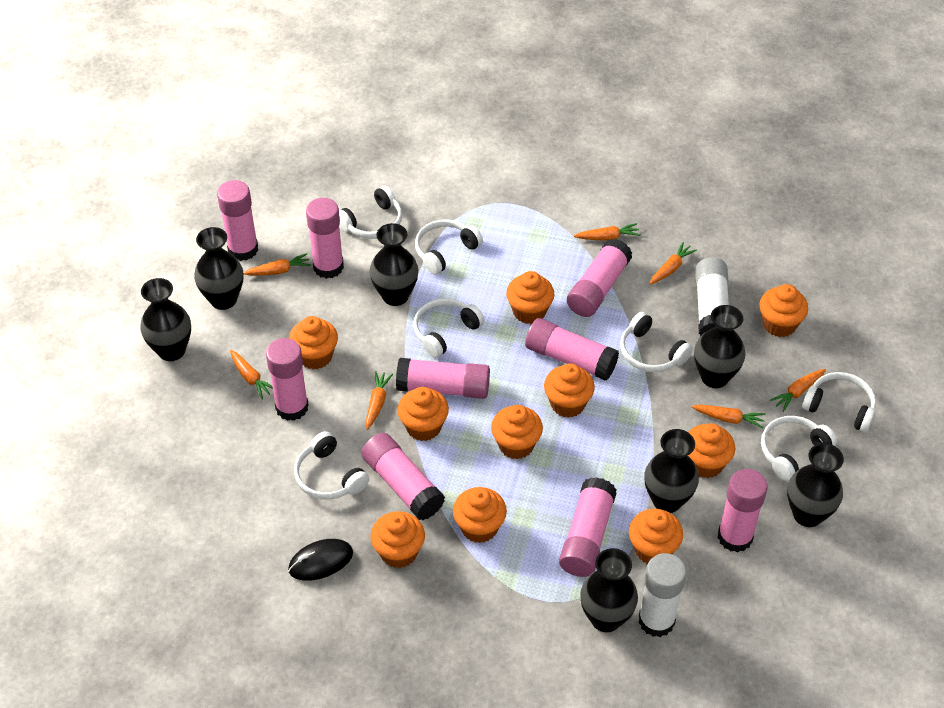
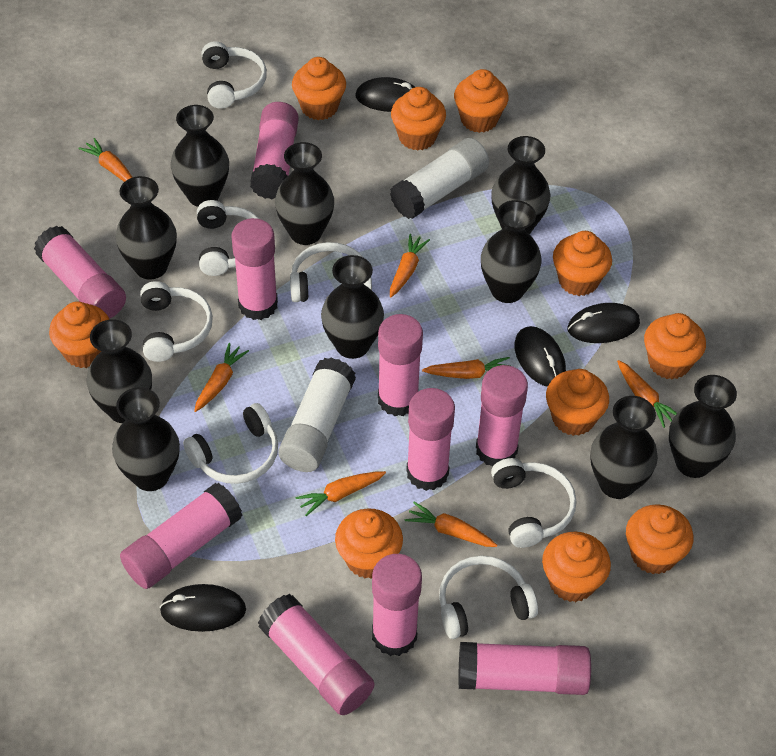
black mouse: [288,539,353,581] = 1 -> [159,584,246,632] [355,77,415,112] [514,326,566,387] [567,303,640,343] = 4
black vase: [140,278,191,361] [194,227,243,310] [370,223,418,306] [580,548,638,632] [645,429,699,513] [694,305,745,388] [787,443,844,527] = 7 -> [87,319,152,423] [112,387,180,491] [116,176,177,280] [171,105,229,207] [275,142,334,245] [321,255,384,359] [481,200,542,303] [491,136,550,234] [590,396,658,499] [669,375,737,478] = 10
pink glue stick: [217,180,258,261] [266,338,309,421] [306,198,344,279] [362,433,445,520] [396,358,490,399] [525,318,619,380] [559,477,617,577] [567,239,632,317] [718,469,768,553] = 9 -> [34,225,126,319] [120,483,243,589] [231,218,278,320] [250,102,299,199] [258,594,374,715] [372,554,422,656] [378,314,423,416] [406,388,455,491] [458,642,591,695] [476,365,528,467] = 10

